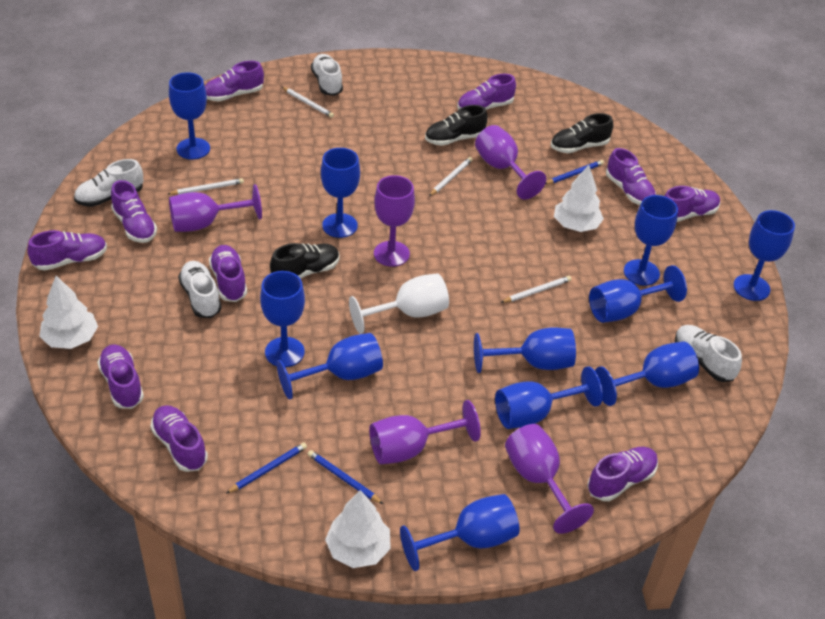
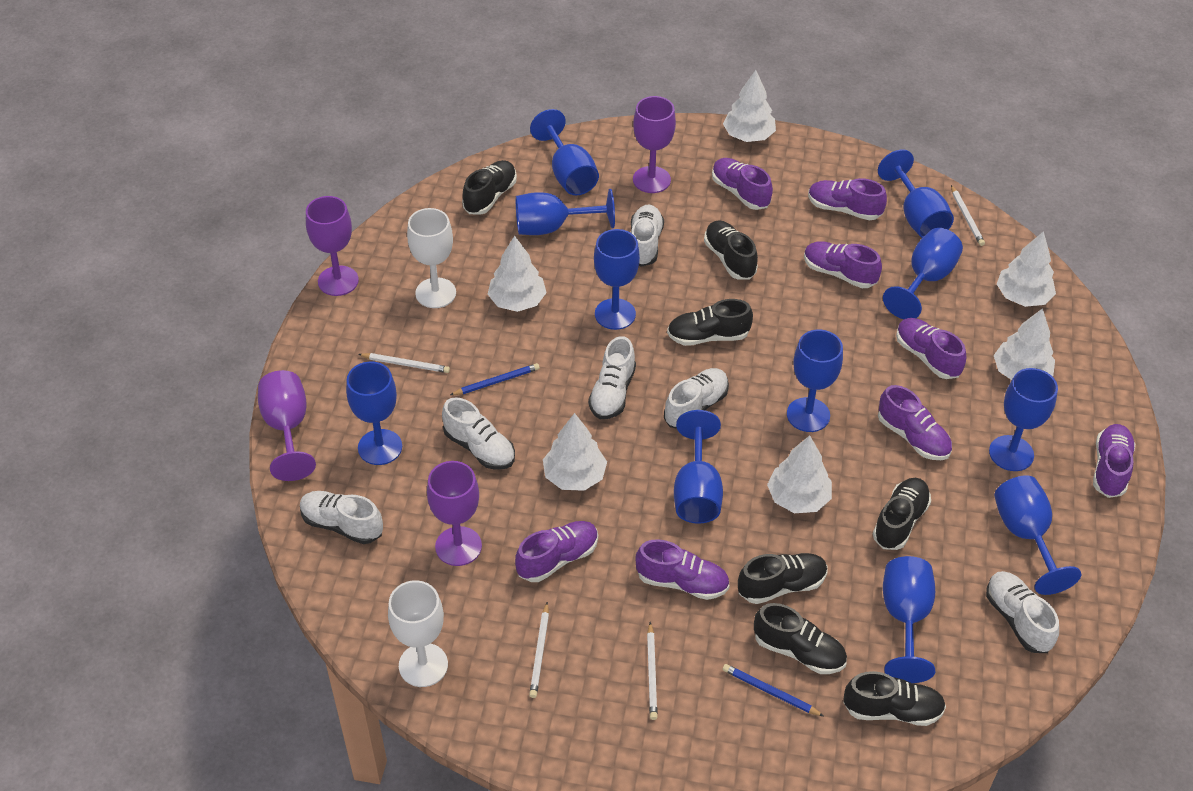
black shoe: [270,243,339,279] [425,105,488,146] [551,113,613,153] = 3 -> [462,160,517,215] [667,299,753,346] [704,220,758,280] [738,553,827,604] [754,603,847,674] [843,671,946,726] [873,478,931,550] = 7
blue pencil: [226,443,307,494] [308,450,383,504] [545,160,604,184] = 3 -> [450,363,540,395] [723,664,824,716] = 2
purple goblet: [169,184,262,232] [369,400,481,464] [374,175,415,267] [475,125,546,199] [505,424,594,534] = 5 -> [258,370,316,481] [306,196,359,296] [427,461,482,566] [633,96,676,193] = 4
purple shoe: [28,230,107,271] [97,344,144,409] [111,180,157,243] [150,405,208,472] [205,61,264,101] [209,245,247,302] [457,74,516,110] [587,447,658,501] [606,148,656,205] [664,186,720,222] = 10 -> [515,521,598,582] [636,539,730,600] [712,158,773,210] [804,241,882,288] [808,178,887,220] [878,385,952,460] [896,318,966,379] [1093,424,1135,498] = 8
white goblet: [349,273,449,334] = 1 -> [388,580,448,687] [407,208,456,308] = 2
white shoe: [74,159,143,207] [178,261,222,318] [311,54,343,96] [675,325,742,382] = 4 -> [300,491,383,544] [442,397,515,470] [588,336,636,419] [631,205,664,267] [664,368,729,429] [986,571,1059,653] = 6
white tree: [39,276,98,349] [325,490,391,568] [554,165,604,232] = 3 -> [488,235,547,312] [543,413,607,491] [723,70,776,142] [767,435,832,513] [994,308,1055,380] [997,231,1056,307] = 6

